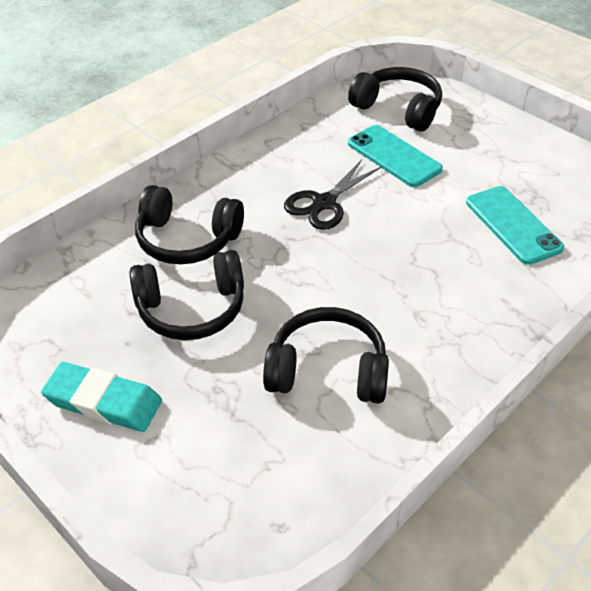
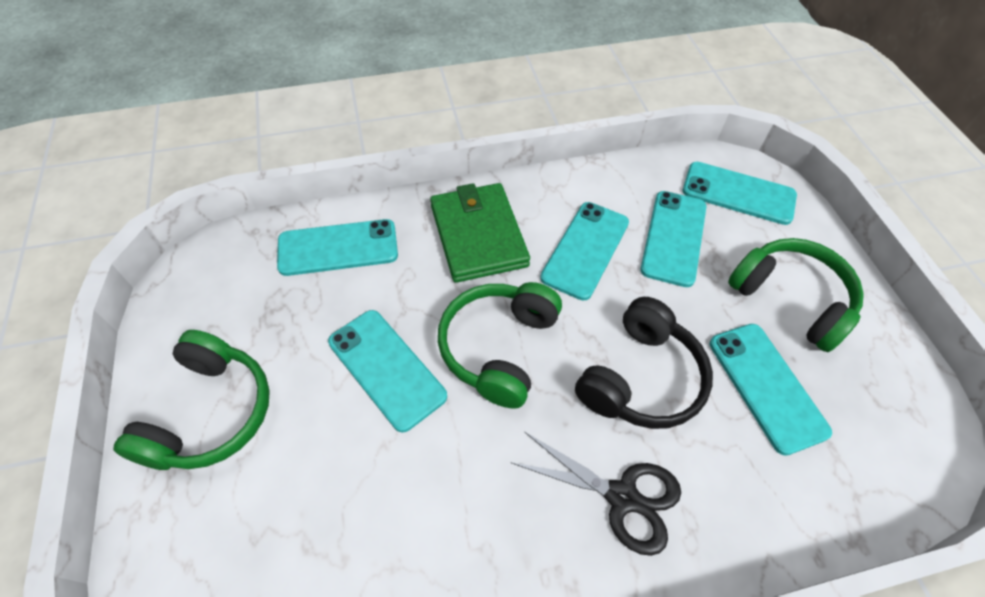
black headphones: [129,250,244,340] [135,185,244,264] [263,307,389,403] [348,67,442,132] = 4 -> [575,297,713,429] = 1
green headphones: none = 0 -> [113,330,270,470] [438,282,562,409] [728,238,864,352] = 3
green wallet: none = 0 -> [430,183,530,283] = 1
turquoise eraser: [41,362,162,432] = 1 -> none = 0
turquoise phone: [348,125,443,187] [466,186,564,265] = 2 -> [277,219,398,276] [328,310,447,432] [540,202,629,300] [640,191,706,287] [683,162,797,225] [710,324,832,456] = 6

